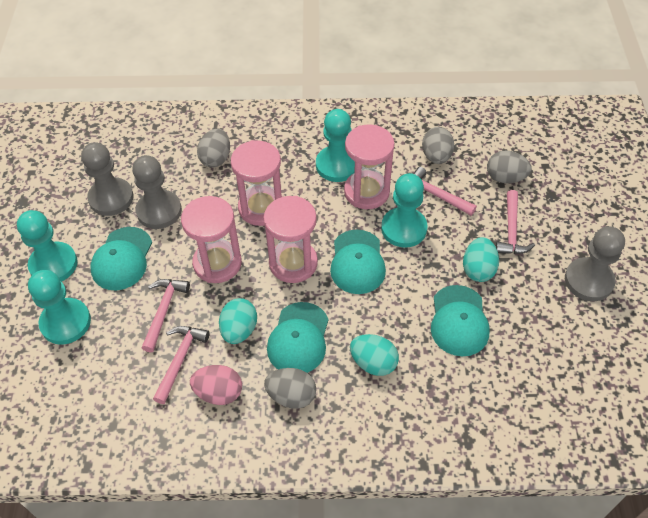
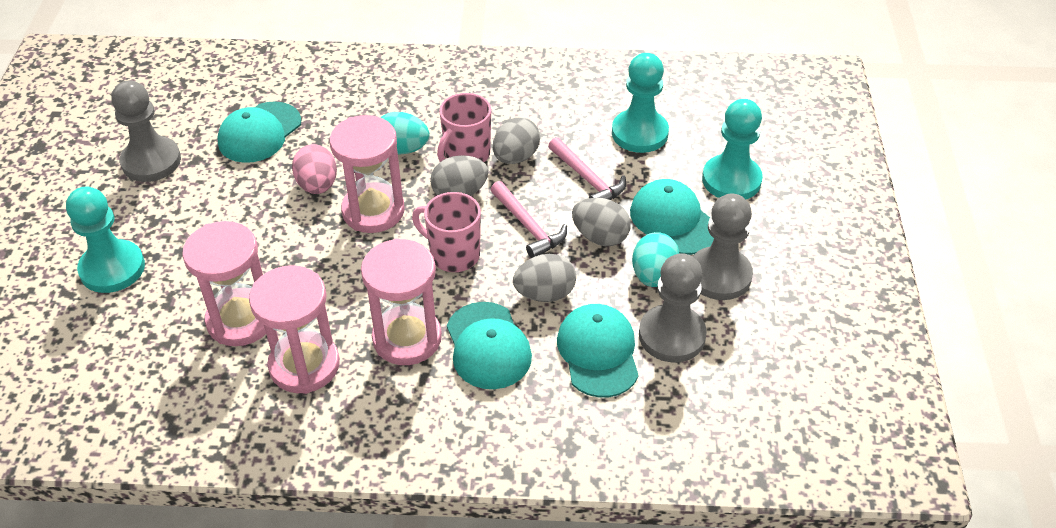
pink hammer: [142,279,190,353] [153,326,210,404] [414,167,477,216] [496,190,535,254] = 4 -> [490,181,567,258] [548,137,626,200] = 2
pink mug: none = 0 -> [412,192,481,272] [437,93,491,162] = 2
turquoise egg: [219,298,257,344] [350,334,399,376] [463,237,499,282] = 3 -> [380,112,430,154] [632,232,679,287] = 2
turquoise pawn: [17,210,78,282] [28,270,91,344] [316,109,355,182] [381,173,428,248] = 4 -> [66,187,145,293] [612,53,669,153] [702,99,763,199] = 3

